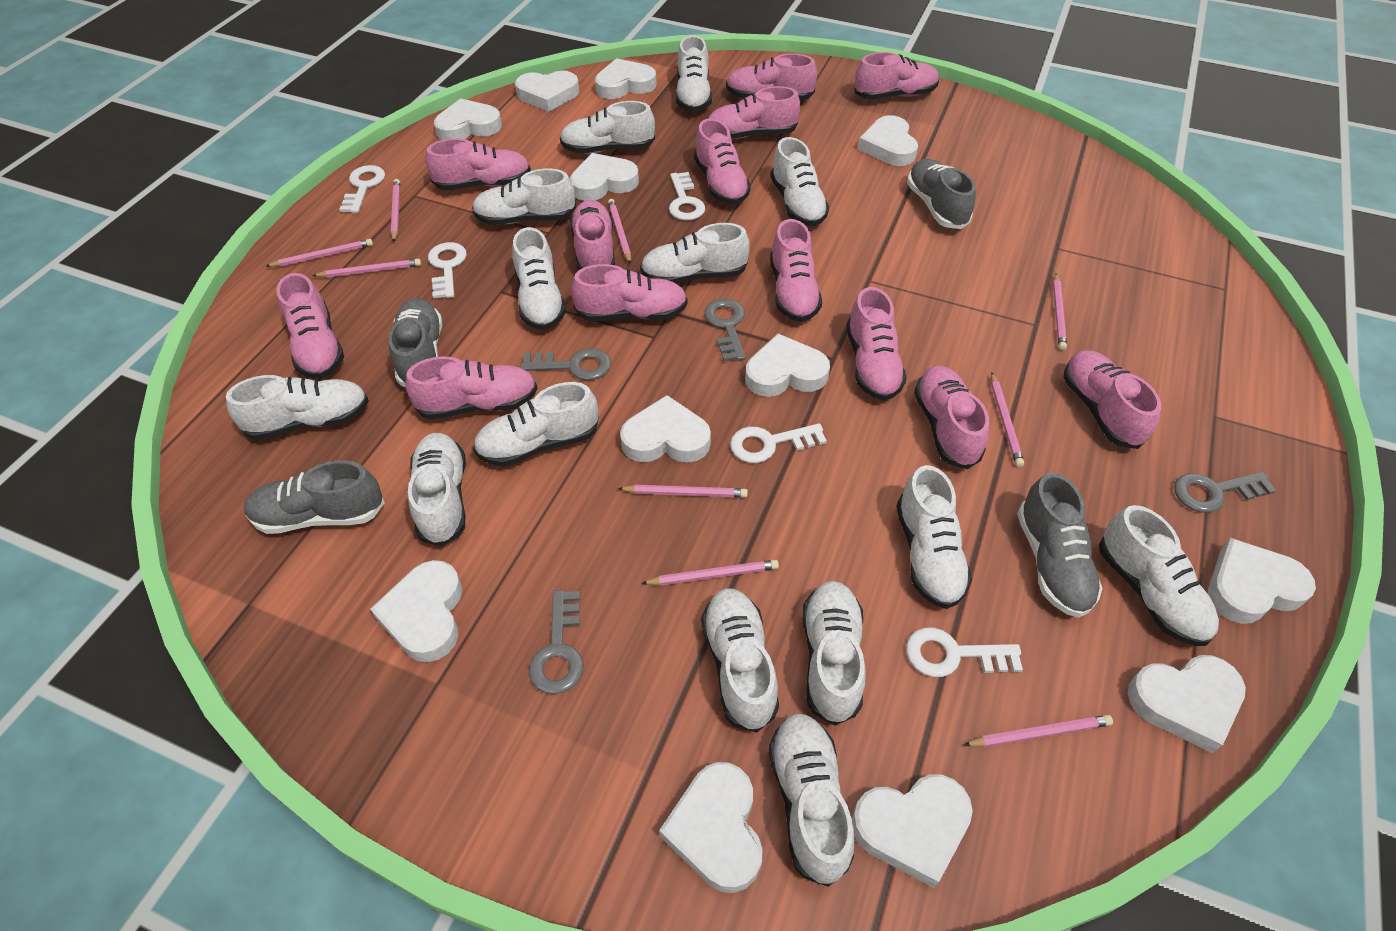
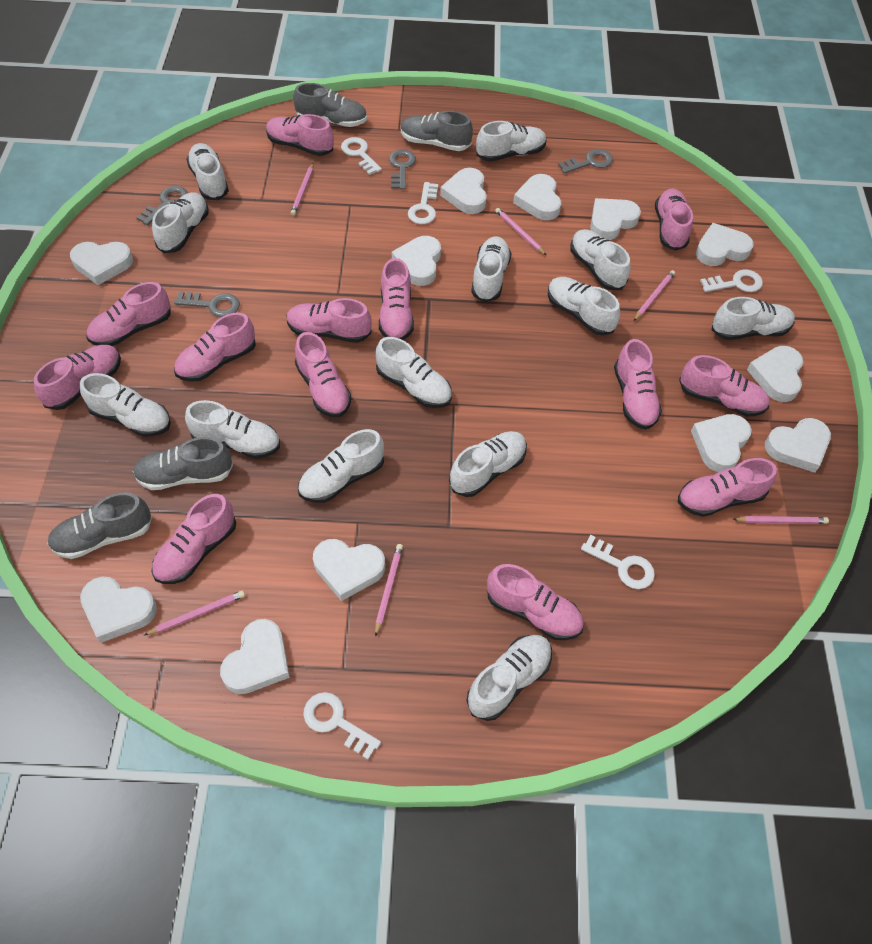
pink pencil: [265,239,373,267] [312,259,421,278] [391,179,400,242] [608,199,631,264] [618,485,748,498] [641,560,779,586] [964,715,1113,747] [991,372,1024,467] [1053,273,1067,350] = 9 -> [144,590,245,635] [291,163,314,215] [375,544,403,637] [495,208,546,255] [634,270,675,321] [733,516,829,524] = 6
white shoe: [226,375,369,440] [408,433,466,546] [472,169,576,225] [473,382,598,467] [512,227,566,330] [560,101,655,153] [640,223,750,284] [676,35,712,112] [701,588,779,733] [768,714,855,887] [770,137,829,226] [802,581,866,726] [897,465,972,609] [1099,505,1219,646] = 14 -> [80,373,171,437] [152,192,208,253] [185,400,280,459] [186,143,229,200] [298,429,384,503] [376,337,452,408] [449,431,527,497] [466,635,552,721] [471,237,511,302] [476,121,547,162] [548,277,620,335] [570,229,631,290] [712,297,795,340] = 13

